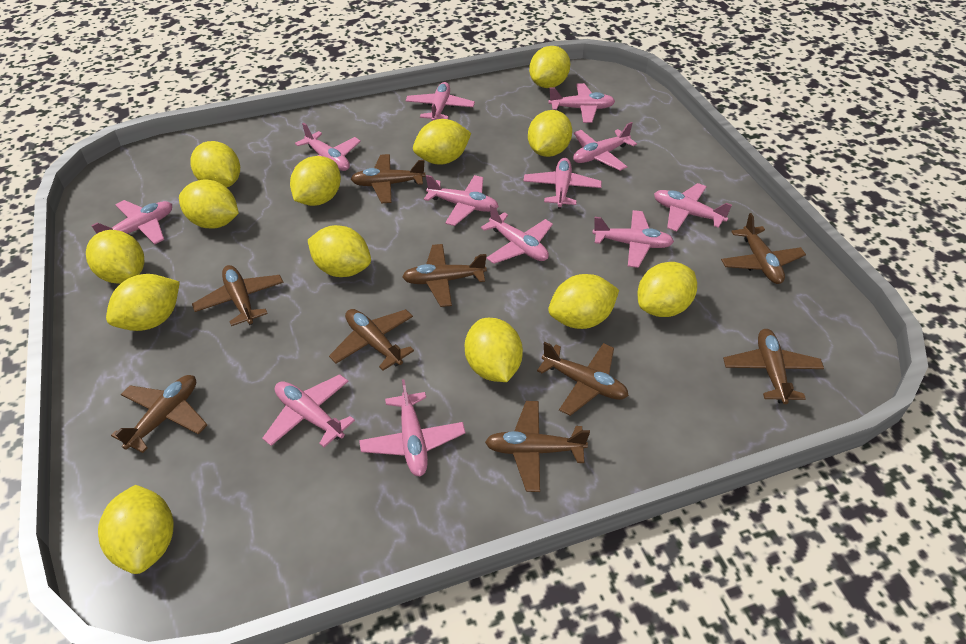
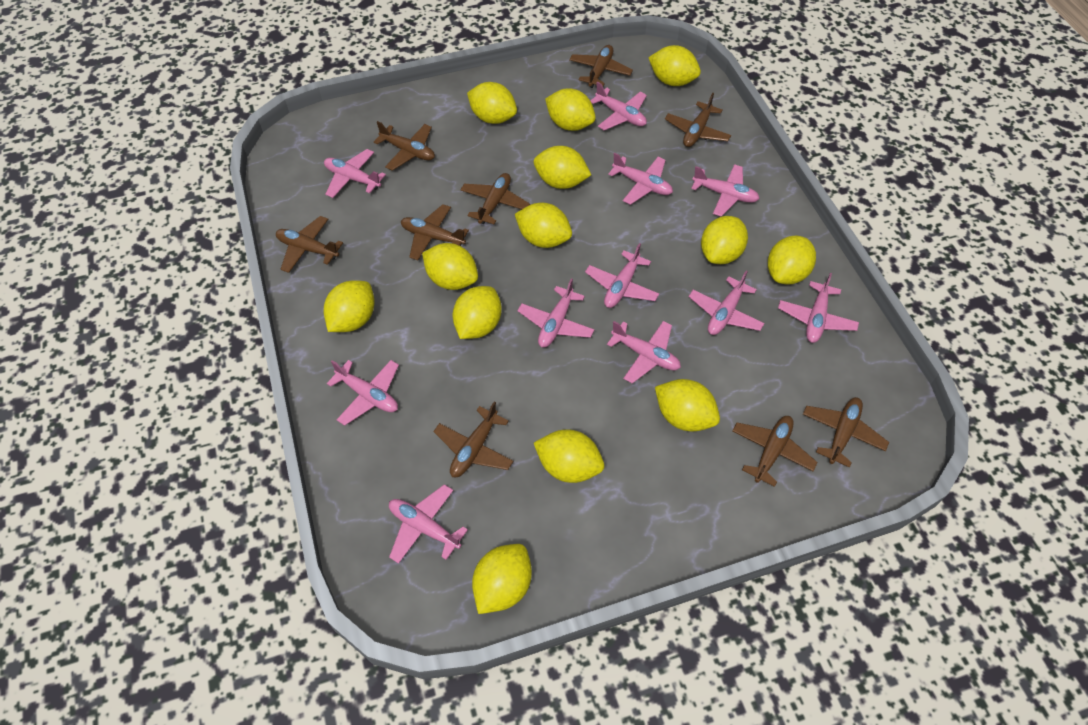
pink plane: [91,200,172,244] [262,374,355,447] [294,122,361,171] [359,379,465,476] [405,82,475,121] [424,175,499,226] [481,204,553,264] [523,158,602,209] [548,83,615,123] [573,122,637,171] [592,210,674,268] [654,183,732,232] = 12 -> [324,149,386,198] [327,360,399,426] [389,484,468,564] [517,278,595,347] [585,243,659,308] [590,82,647,130] [607,321,681,383] [608,153,673,205] [688,270,764,335] [691,164,760,217] [778,273,859,343] = 11

